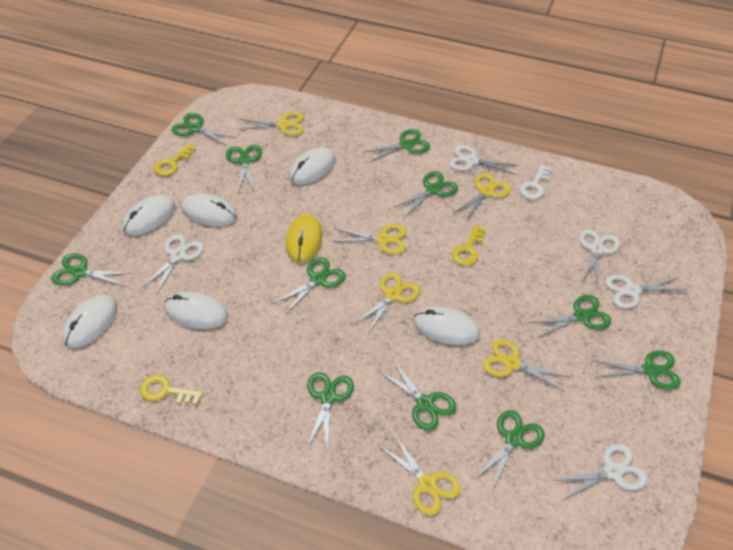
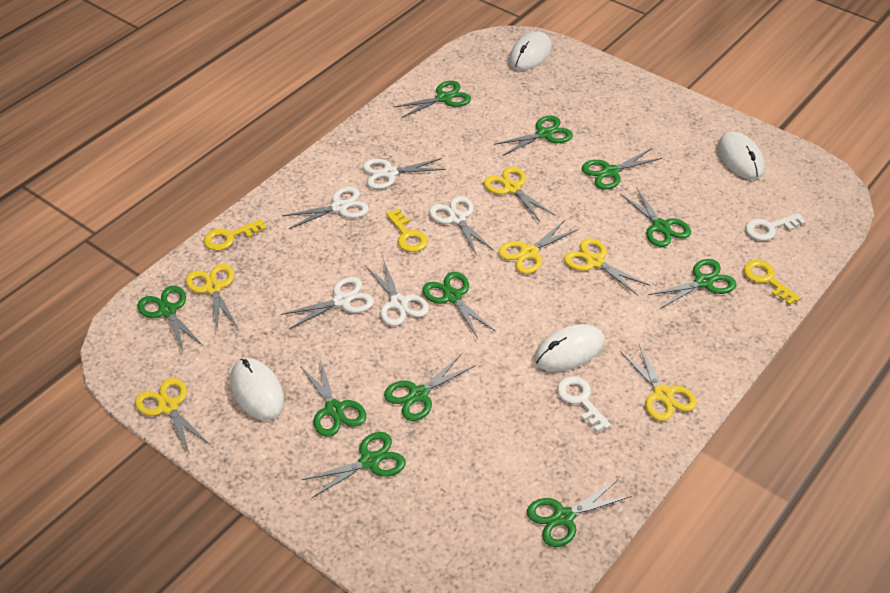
white key: [520,165,552,200] = 1 -> [557,376,611,432] [745,213,806,241] = 2
white mouse: [62,295,117,348] [122,195,175,236] [164,292,228,329] [181,193,237,226] [289,147,336,184] [413,307,480,345] = 6 -> [230,358,284,420] [509,31,552,71] [534,324,604,372] [718,132,765,180] = 4
yellow mouse: [286,214,322,263] = 1 -> none = 0

